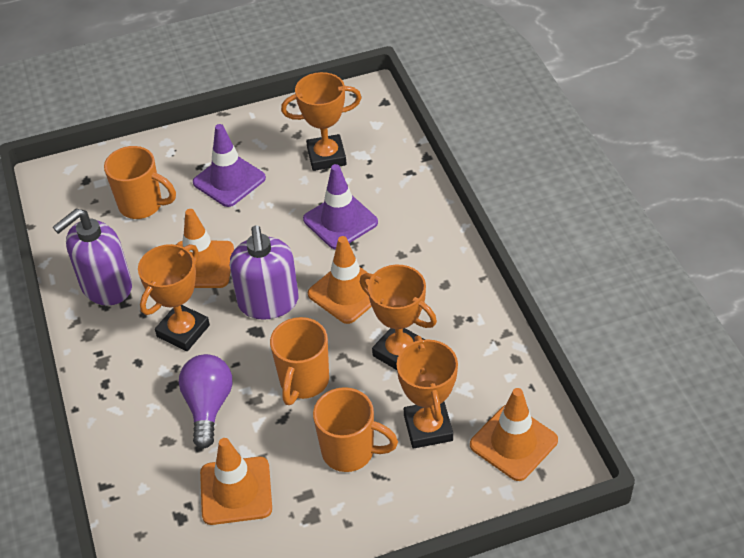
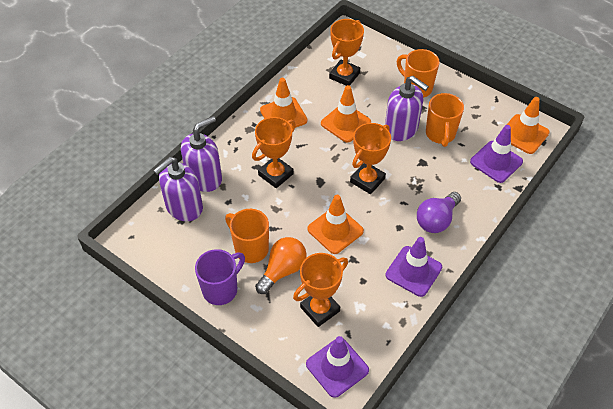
orange light bulb: none = 0 -> [255,237,307,294] = 1
purple mug: none = 0 -> [195,249,245,305] = 1
purple soap dispenser: [53,209,132,306] [230,225,299,320] = 2 -> [153,157,203,221] [181,116,222,192] [385,76,429,141] = 3
purple traffic cone: [193,124,266,207] [303,164,378,249] = 2 -> [306,336,369,398] [386,237,442,297] [470,125,523,183] = 3

